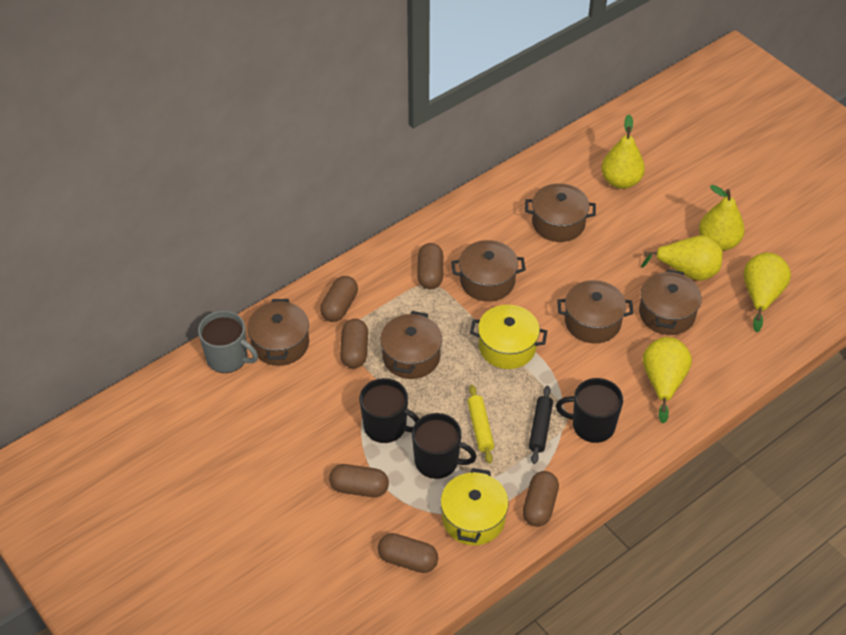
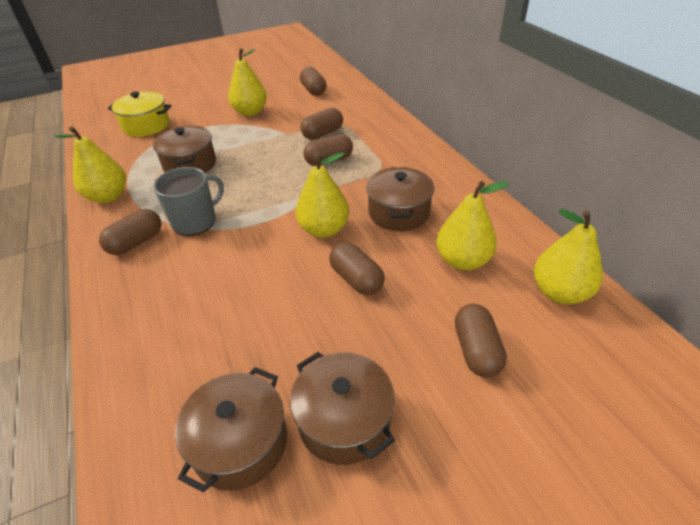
black mug: [359,378,419,443] [412,413,477,479] [556,378,623,443] = 3 -> none = 0
black rolling pin: [529,386,553,464] = 1 -> none = 0
brown pot: [247,299,309,366] [380,311,442,379] [451,240,526,302] [525,183,596,242] [557,280,633,344] [639,269,702,335] = 6 -> [153,126,216,173] [175,367,287,493] [290,352,395,465] [366,167,434,231] = 4
yellow pot: [440,468,509,545] [470,305,547,369] = 2 -> [108,92,171,137] = 1
yellow rolling pin: [467,385,494,464] = 1 -> none = 0

